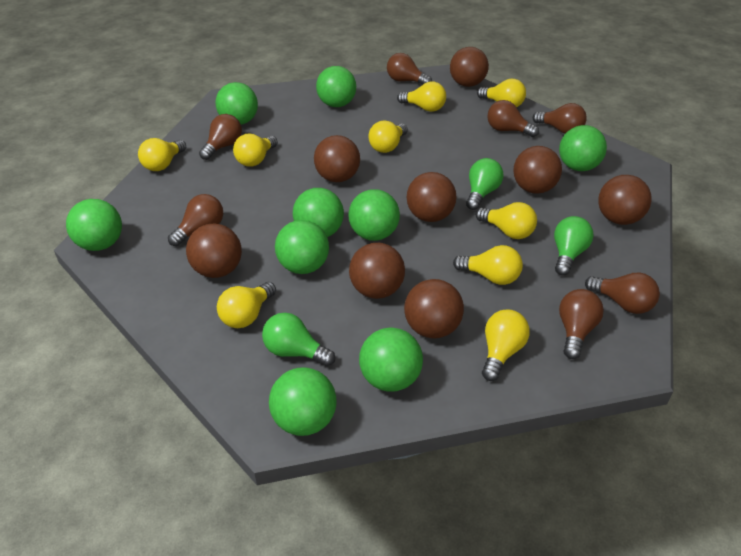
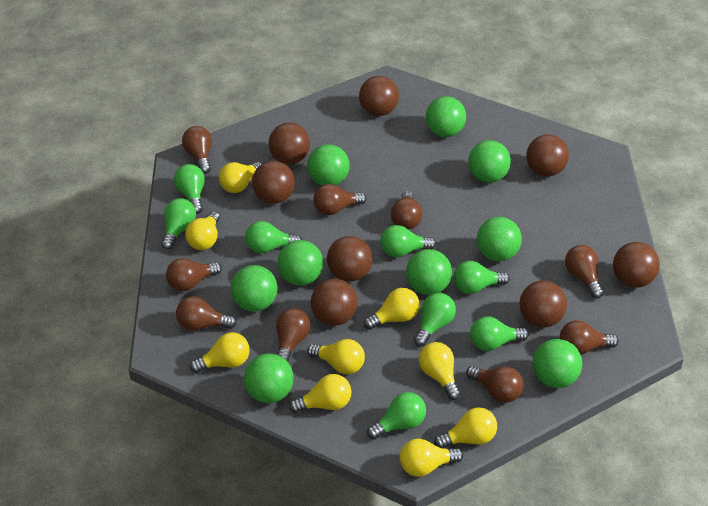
brown light bulb: [168,194,223,246] [199,114,242,160] [387,53,432,85] [487,100,539,137] [533,103,587,134] [559,289,604,359] [585,273,660,314] = 7 -> [166,258,222,291] [176,296,237,330] [182,126,212,174] [276,308,310,362] [313,184,366,215] [391,191,422,230] [466,366,524,403] [560,320,619,355] [565,245,604,299] = 9
green light bulb: [262,313,335,366] [466,158,503,210] [554,216,594,276] = 3 -> [161,198,196,250] [174,164,205,214] [245,221,302,253] [367,392,426,439] [380,225,436,257] [414,293,456,347] [453,261,510,294] [470,316,529,351] = 8

